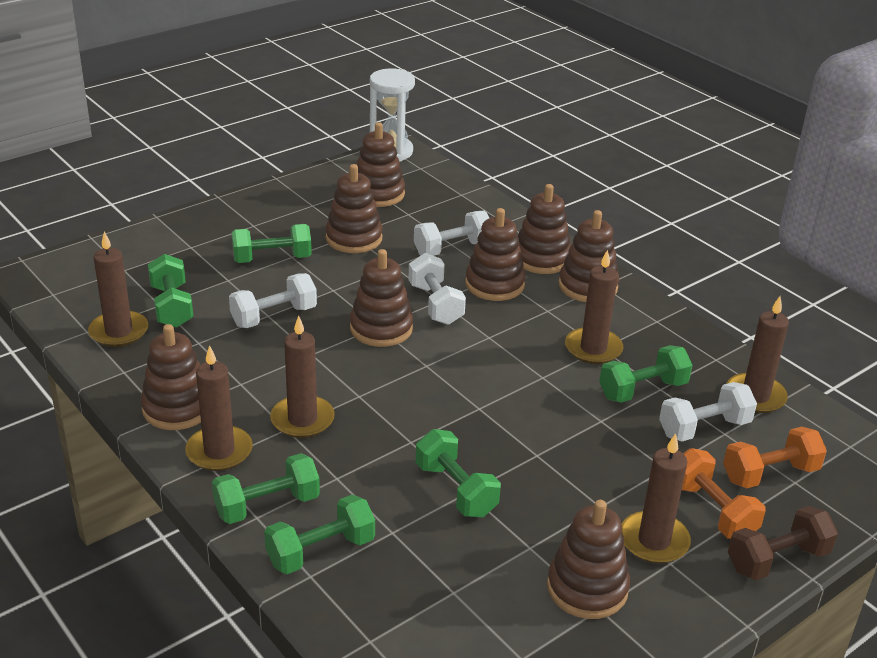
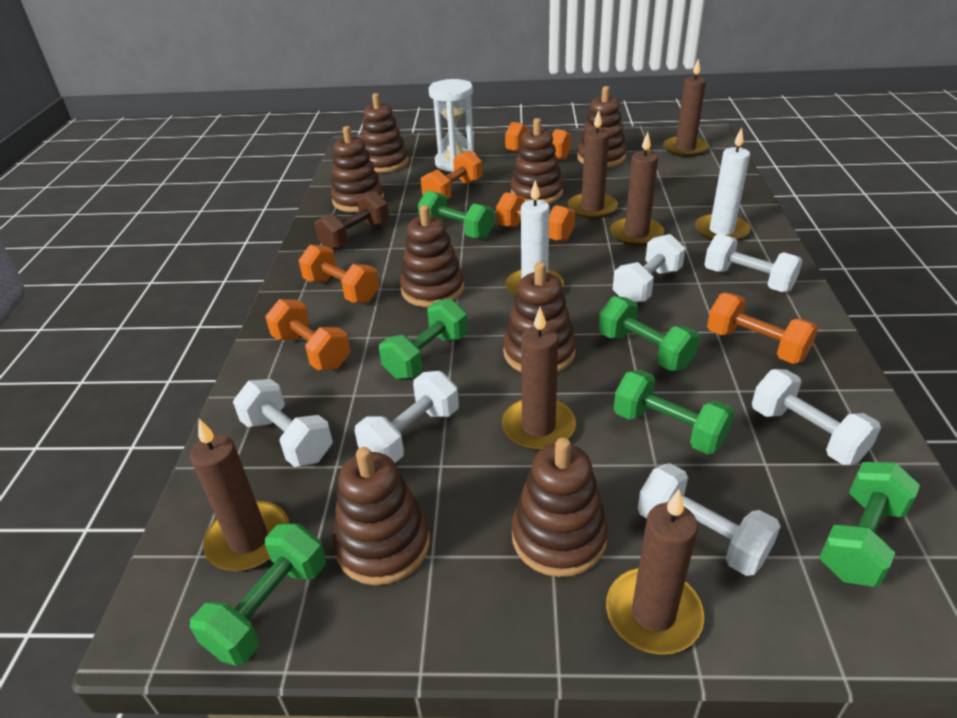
orange dumbbell: [682,448,765,539] [723,427,827,488] = 2 -> [265,299,350,370] [299,245,379,303] [421,150,482,199] [496,192,575,241] [505,122,572,161] [707,293,818,364] = 6
white candle: none = 0 -> [506,180,564,297] [695,128,750,241] = 2
white dumbbell: [229,273,317,328] [408,253,466,325] [414,211,489,256] [659,382,757,442] = 4 -> [233,379,333,467] [355,371,459,463] [613,234,685,302] [638,463,781,576] [704,234,803,292] [752,369,881,465] = 6

